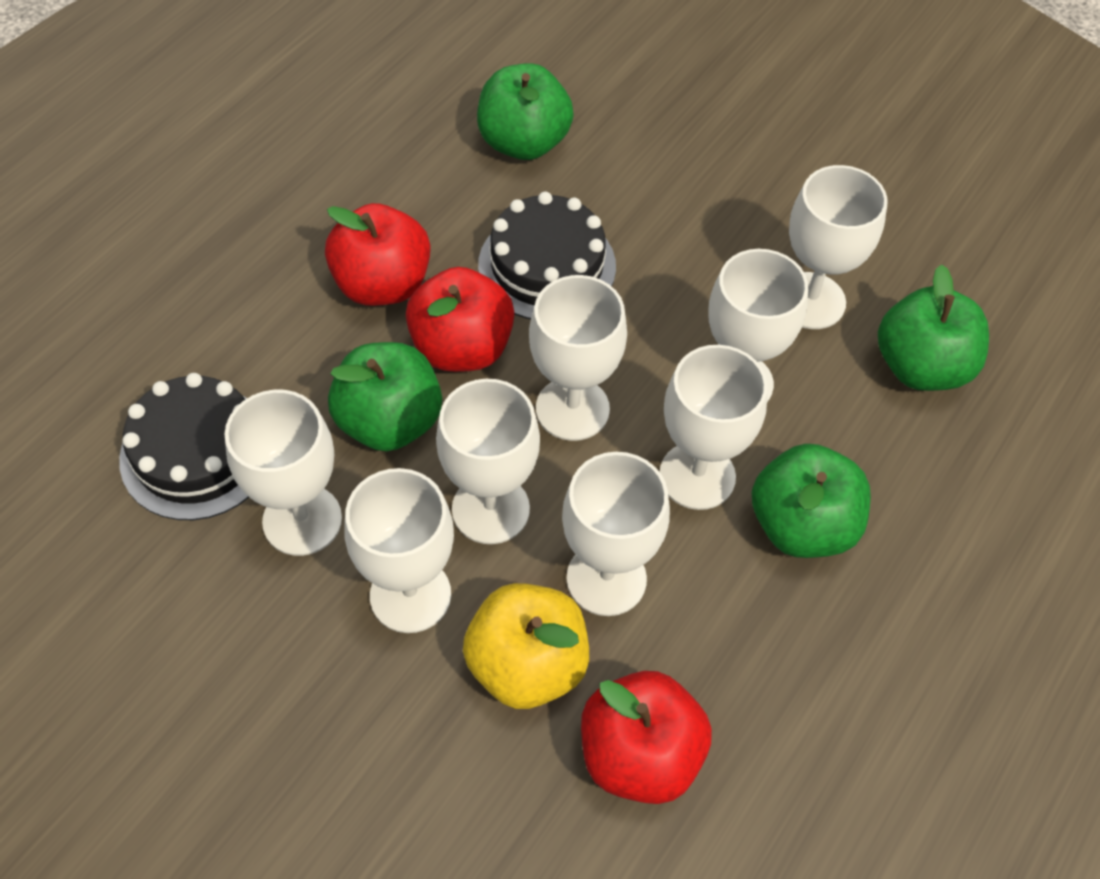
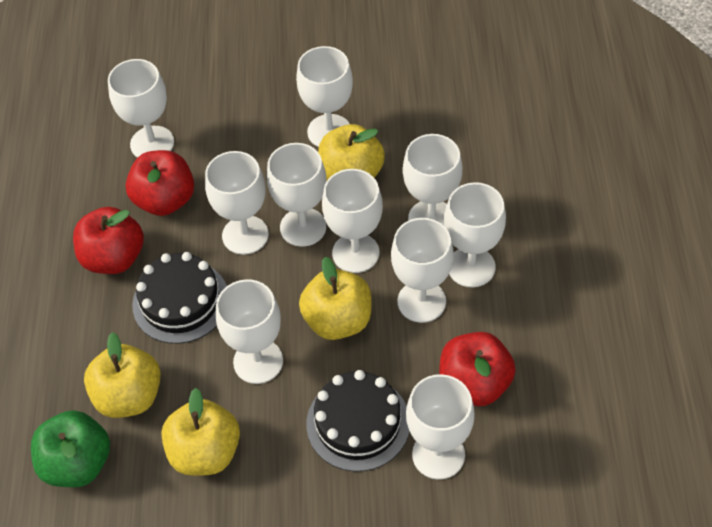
green apple: [328,342,442,451] [477,63,574,160] [752,444,871,558] [878,264,989,391] = 4 -> [31,410,110,487] = 1
white goblet: [225,390,342,556] [344,468,454,633] [436,379,540,544] [529,275,627,441] [562,452,670,616] [660,345,768,510] [708,249,808,402] [789,165,888,329] = 8 -> [108,59,174,158] [205,151,269,255] [216,280,283,384] [267,143,326,247] [296,46,353,147] [322,169,383,273] [391,218,454,323] [403,134,462,225] [406,374,475,480] [444,182,506,287] = 10
yellow apple: [463,583,589,709] = 1 -> [84,332,161,418] [161,388,240,476] [299,257,372,340] [318,124,385,181] = 4

